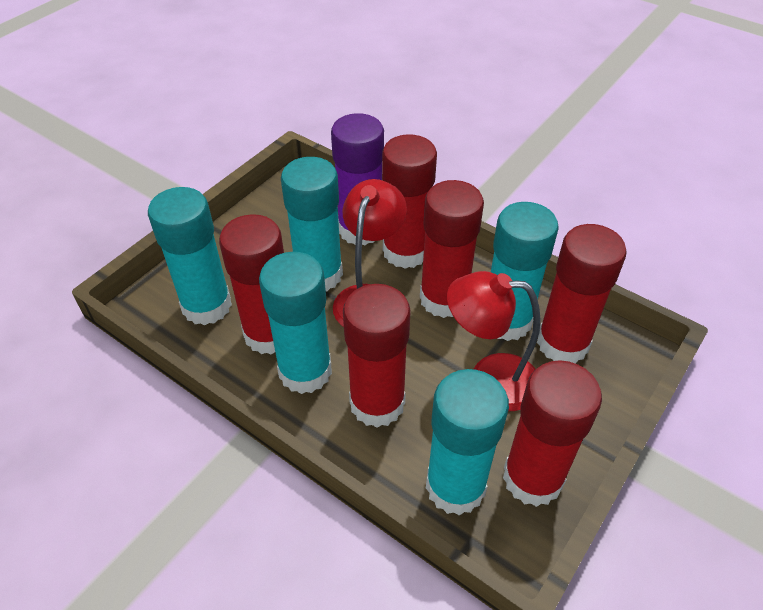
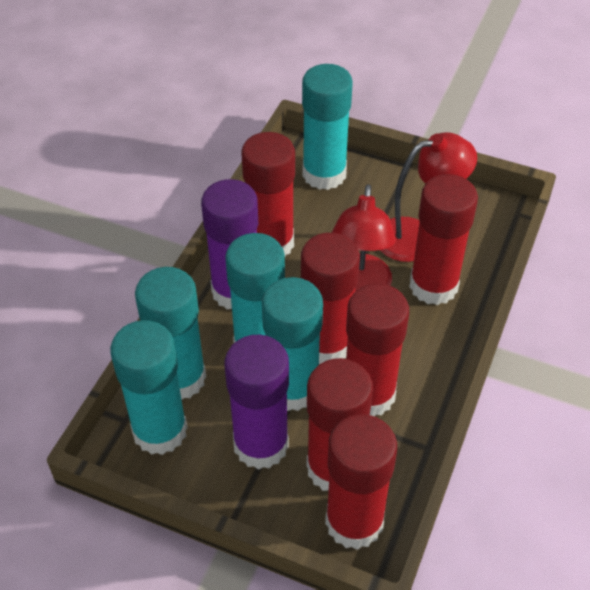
purple glue stick: [331,113,384,245] = 1 -> [201,179,258,310] [224,335,289,470] = 2

